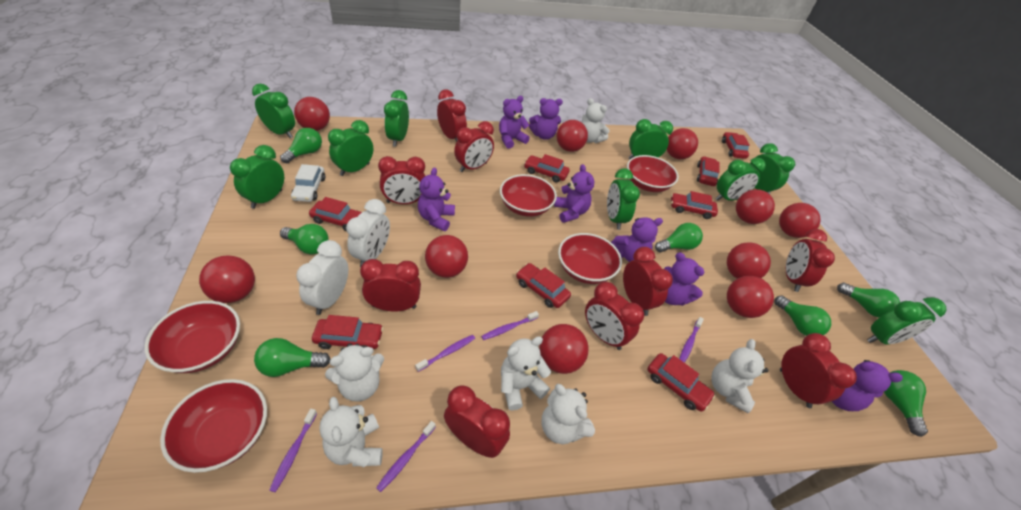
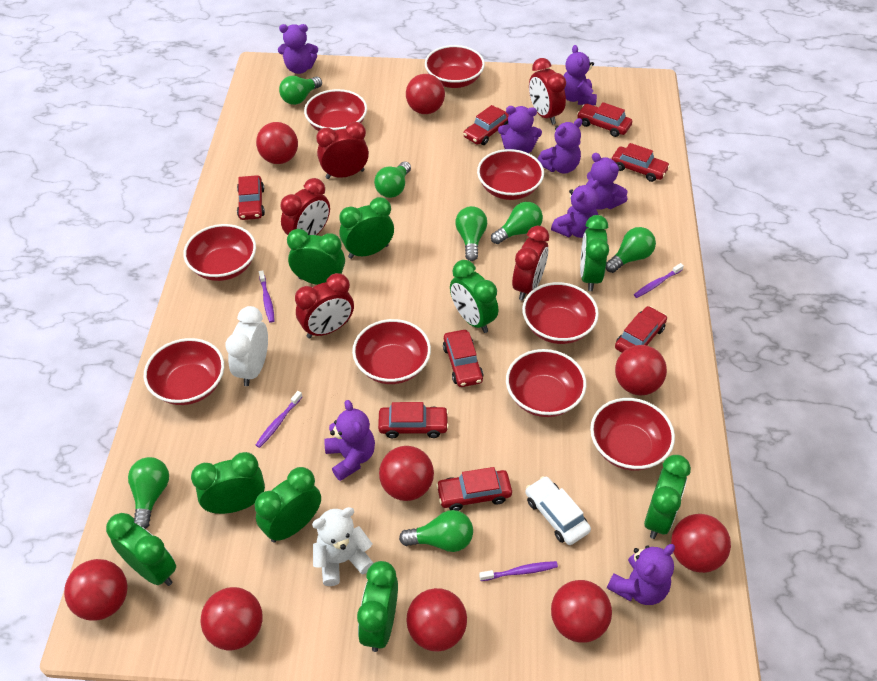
purple teddy bear: [418,167,455,231] [499,96,530,149] [529,98,563,140] [554,164,594,223] [611,217,663,262] [664,252,705,306] [832,360,903,411] = 7 -> [278,24,318,74] [324,400,375,481] [498,106,542,153] [537,118,583,174] [551,180,599,238] [563,45,597,105] [586,153,627,210] [607,544,675,605] = 8
purple toothbrush: [269,409,317,492] [376,421,436,492] [415,335,475,372] [481,311,539,340] [679,317,704,363] = 5 -> [256,391,302,448] [259,270,275,323] [479,561,558,581] [634,263,684,298] = 4
red ball: [199,255,255,303] [294,97,330,131] [425,235,468,278] [539,324,588,374] [556,120,588,152] [667,128,698,159] [727,242,771,279] [727,276,774,318] [736,189,775,224] [779,203,821,238] = 10 -> [64,559,128,621] [200,587,263,650] [256,122,298,164] [379,446,434,501] [406,74,445,114] [406,588,467,652] [551,580,612,643] [615,345,667,395] [671,514,731,573] = 9
red bowl: [145,301,240,373] [160,379,267,473] [500,174,557,217] [558,233,622,284] [627,155,679,192] = 5 -> [144,338,224,405] [183,224,256,281] [304,89,367,131] [352,319,431,384] [425,45,485,88] [477,149,544,200] [506,349,586,417] [522,282,599,344] [590,398,675,471] = 9
red clock: [360,259,421,311] [378,156,425,204] [437,90,467,142] [444,385,510,458] [454,121,494,172] [585,282,644,350] [623,247,673,316] [780,333,857,408] [786,229,835,292] = 9 -> [280,178,330,235] [295,273,354,338] [316,122,369,179] [512,226,549,301] [529,58,566,125] = 5
white clock: [296,240,348,315] [346,199,390,267] = 2 -> [226,306,268,386] = 1
white teddy bear: [319,397,383,467] [325,343,384,402] [501,336,551,411] [542,384,595,444] [582,98,609,143] [711,339,769,413] = 6 -> [312,507,373,586] = 1

